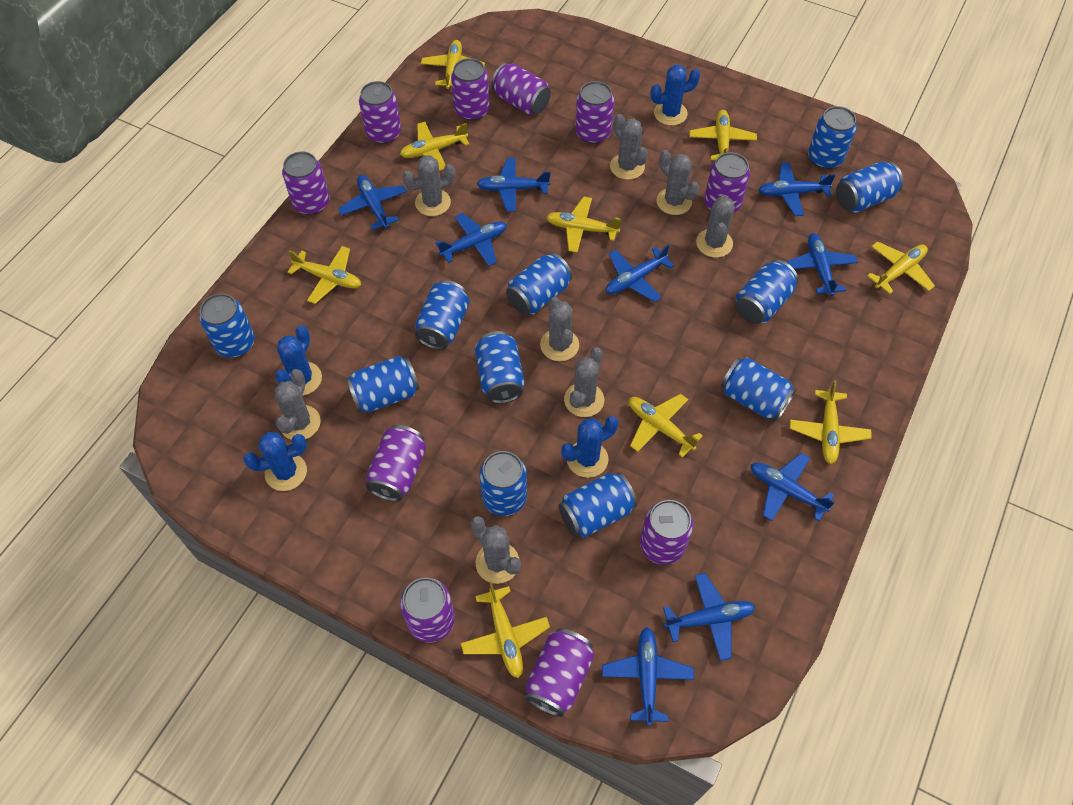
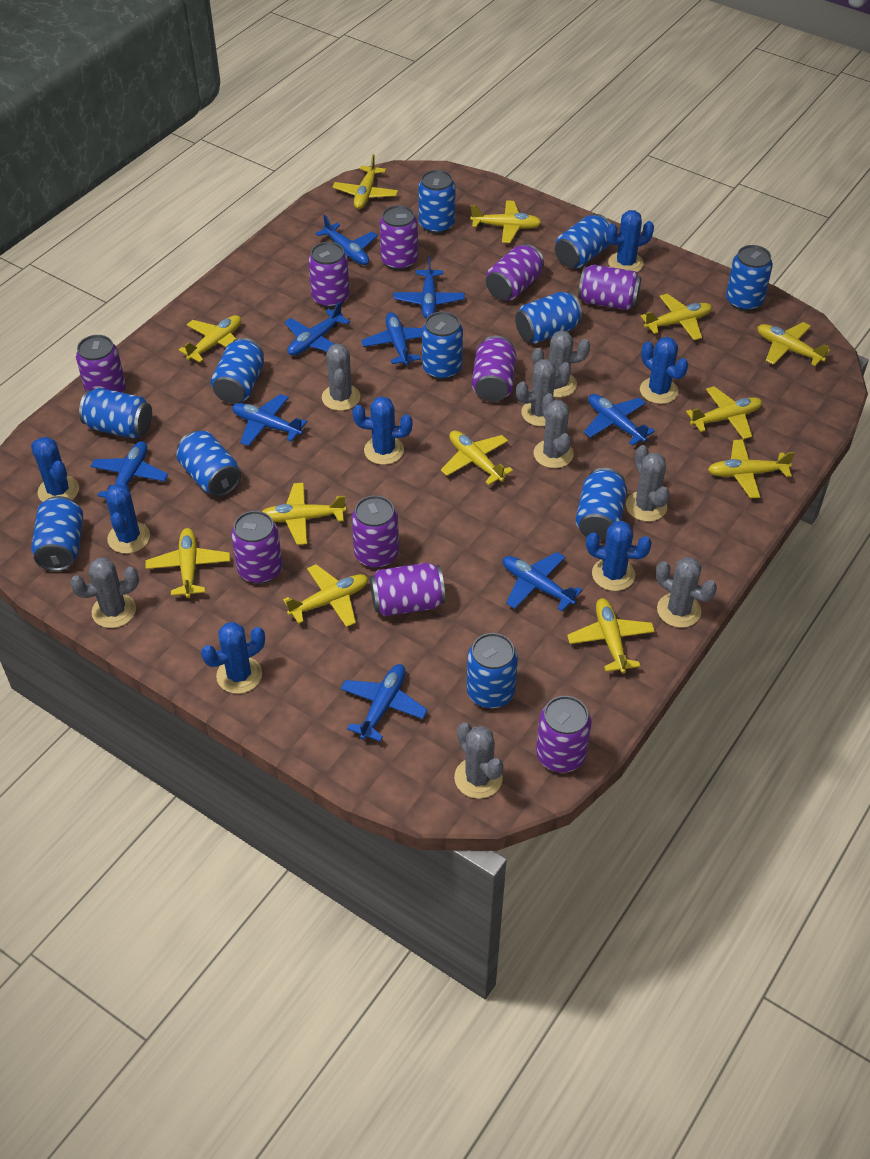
blue cactus: [243,432,307,491] [275,326,322,396] [561,416,618,478] [650,65,700,126] = 4 -> [31,437,79,502] [105,482,150,554] [201,622,265,694] [353,396,413,465] [586,521,652,591] [606,210,654,272] [640,337,689,404] = 7
yellow plane: [287,246,361,304] [400,122,470,171] [421,40,485,89] [461,581,550,678] [546,197,621,253] [629,394,703,458] [689,110,757,160] [790,380,872,464] [867,241,935,294] = 9 -> [146,528,230,598] [179,315,241,363] [262,483,346,545] [283,564,369,627] [333,154,398,209] [441,431,513,485] [470,200,542,243] [567,598,655,674] [641,294,712,340] [686,386,762,439] [708,439,795,498] [757,322,830,366] = 12

